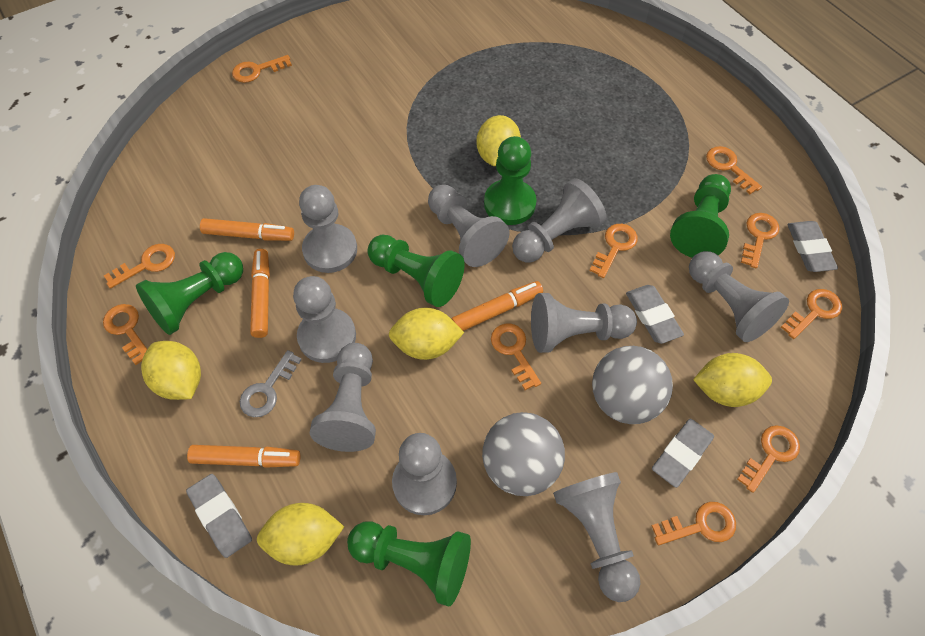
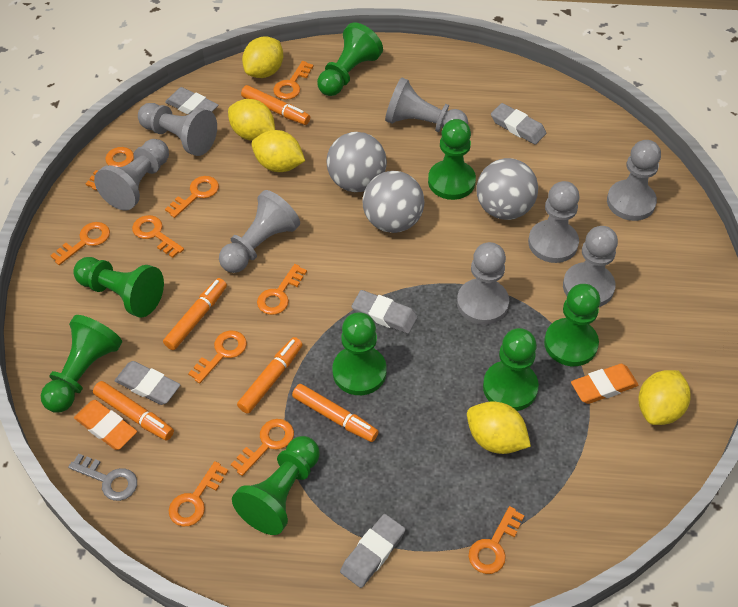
green pawn: [136,252,243,335] [347,521,471,607] [367,235,464,307] [484,136,536,225] [670,174,731,258] = 5 -> [40,315,122,413] [73,257,164,317] [232,436,320,535] [317,23,383,96] [332,312,387,395] [428,119,476,200] [483,328,539,411] [544,284,600,366] = 8
grey ball: [482,412,565,496] [592,346,673,424] = 2 -> [327,132,387,192] [363,171,424,233] [477,158,538,220] = 3
grey eraser: [186,474,252,558] [626,285,684,344] [652,419,714,488] [787,221,838,272] = 4 -> [114,361,180,405] [165,87,218,114] [340,514,405,588] [352,290,418,334] [491,103,546,145] = 5
grey pawn: [293,276,356,363] [299,185,357,273] [310,343,376,452] [392,433,457,515] [428,185,510,267] [512,178,606,262] [531,293,637,353] [553,472,640,602] [689,251,789,342] = 9 -> [94,139,169,211] [138,103,217,156] [219,190,300,273] [385,78,468,132] [457,242,509,325] [528,181,579,263] [563,226,618,307] [607,140,661,221] = 8
orange eraser: none = 0 -> [74,400,137,450] [571,364,638,404] = 2
orange marker: [187,445,300,468] [200,218,294,241] [250,249,270,338] [451,281,543,331] = 4 -> [93,381,174,440] [163,278,227,350] [237,337,303,414] [241,85,310,125] [292,384,379,442] = 5

